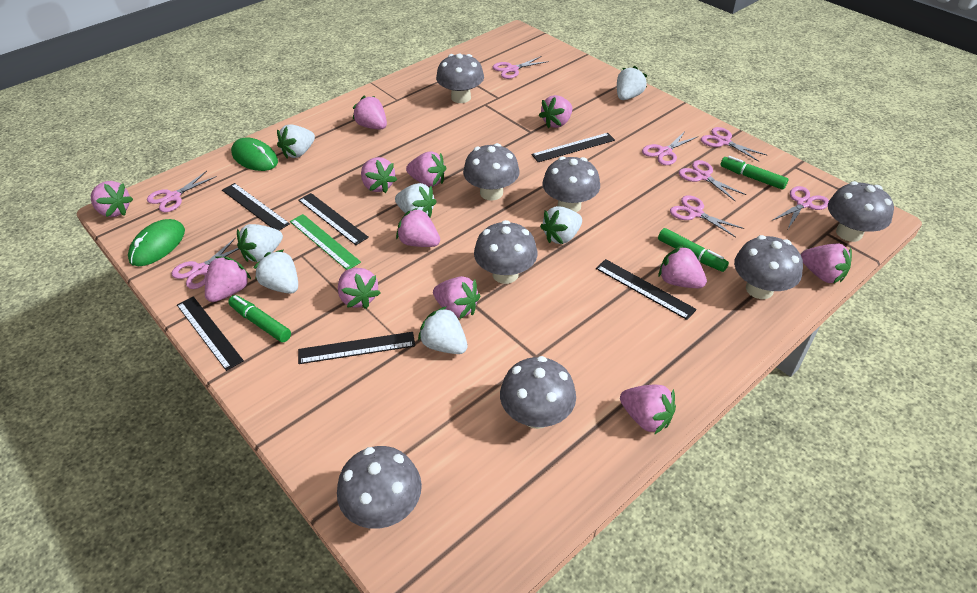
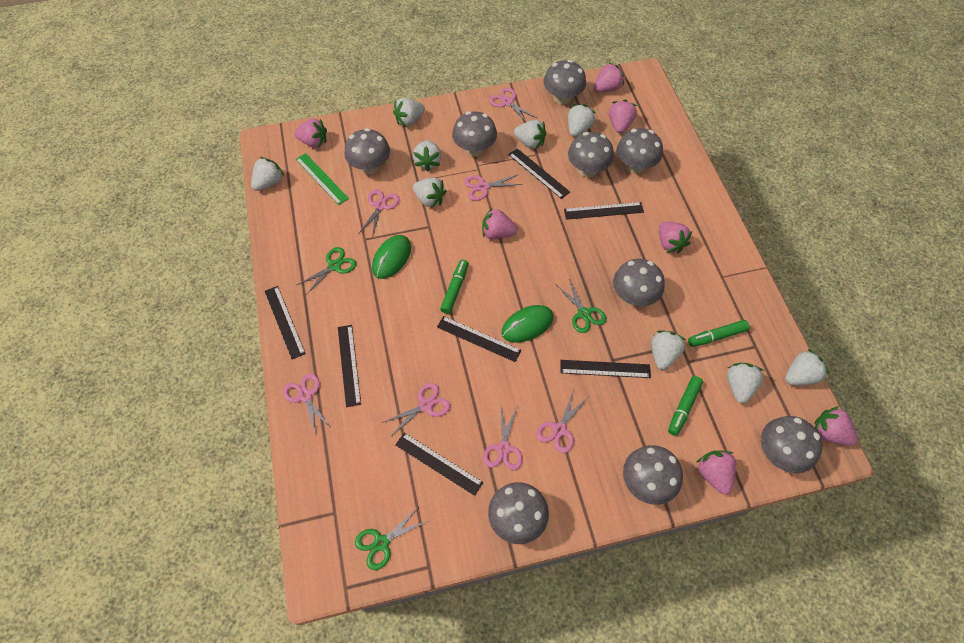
black ruler: [177,296,244,371] [222,183,290,230] [298,332,415,364] [299,193,369,245] [532,133,615,162] [596,259,697,320] = 6 -> [265,286,306,359] [338,325,361,407] [395,433,483,496] [437,316,521,362] [508,148,570,199] [560,360,651,378] [564,202,644,220] = 7
green scissors: none = 0 -> [297,247,356,295] [355,507,428,570] [557,278,606,333] = 3
grey mushroom: [337,446,422,529] [436,54,484,103] [463,143,520,201] [474,220,538,284] [500,356,576,429] [542,156,600,212] [734,235,803,299] [828,181,894,242] = 8 -> [344,128,390,174] [452,111,497,156] [488,482,549,544] [544,60,586,105] [568,132,614,177] [613,259,665,306] [617,128,663,174] [623,445,683,505] [761,416,822,473] = 9
pink scissors: [147,171,217,213] [171,237,239,289] [493,56,549,79] [642,130,699,165] [670,195,745,237] [679,160,746,201] [701,127,767,162] [771,186,829,229] = 8 -> [283,373,332,436] [359,189,400,238] [384,383,450,436] [464,174,523,201] [483,407,523,470] [489,87,537,122] [536,390,588,453] = 7
pink strawberry: [91,181,133,217] [205,256,251,302] [338,268,381,309] [353,95,387,129] [361,157,397,193] [396,208,440,247] [406,151,446,187] [433,276,480,319] [539,95,572,128] [620,384,676,435] [659,245,707,288] [801,243,852,284] = 12 -> [294,119,327,148] [482,208,518,239] [594,62,624,92] [609,100,637,133] [659,222,692,254] [697,451,736,495] [814,406,858,446] = 7
white strawberry: [237,224,283,262] [254,249,298,294] [277,124,315,158] [395,183,437,218] [418,306,468,354] [540,206,582,244] [617,66,647,100] = 7 -> [251,157,285,191] [393,98,425,126] [413,140,442,171] [413,178,446,208] [514,120,546,149] [568,104,596,137] [651,331,686,370] [727,363,764,403] [785,349,829,385] = 9

